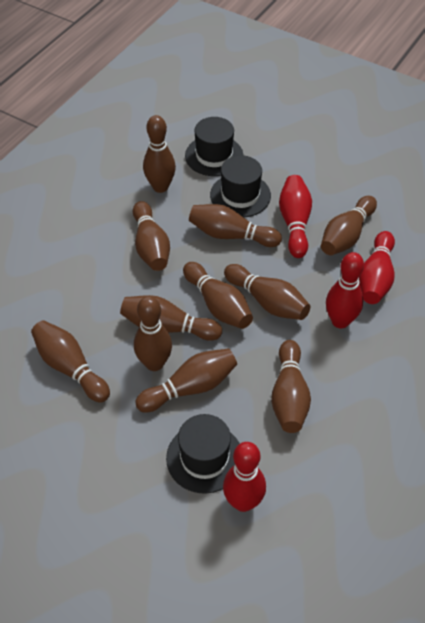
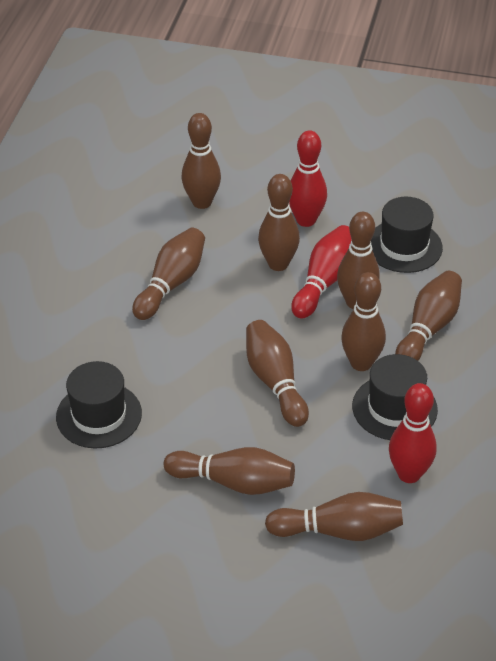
brown bowling pin: [31,320,110,403] [120,295,222,341] [133,201,170,271] [134,296,172,371] [135,348,237,413] [143,115,176,193] [183,262,253,329] [189,204,282,247] [224,264,310,320] [271,340,311,433] [321,196,377,255] = 11 -> [132,228,205,320] [164,447,295,495] [181,113,221,209] [246,320,309,427] [258,174,300,271] [265,492,403,541] [337,212,380,309] [341,272,386,371] [395,271,462,361] = 9
red bowling pin: [223,442,266,512] [279,175,312,258] [326,252,364,329] [359,231,395,304] = 4 -> [289,130,327,227] [291,225,352,318] [389,383,437,483] = 3

